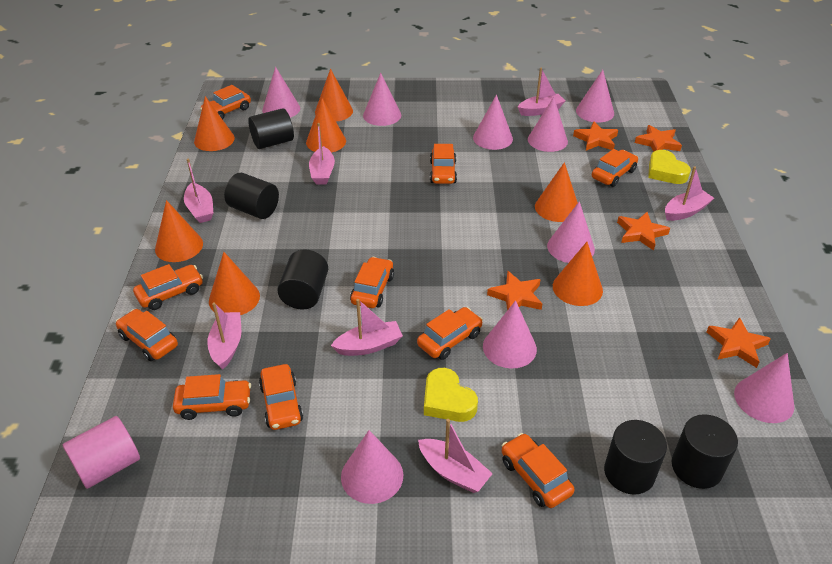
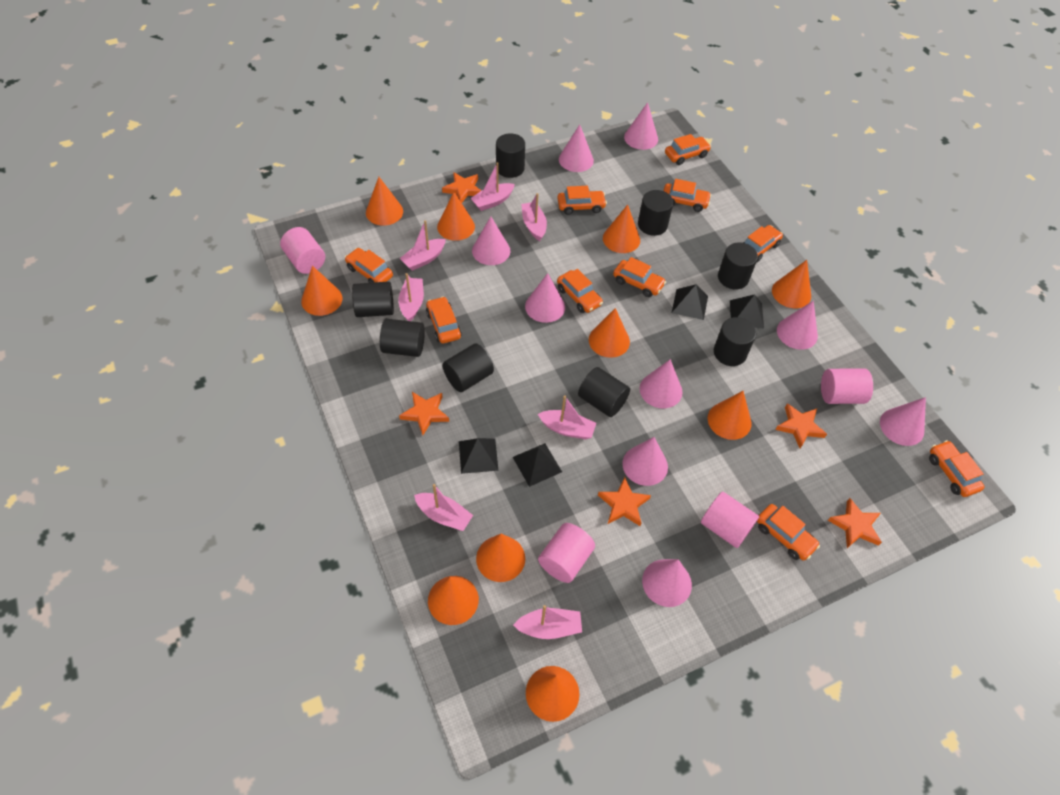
black cylinder: [224,173,279,219] [248,108,294,149] [277,249,328,309] [604,420,667,495] [672,414,738,489] = 5 -> [352,282,394,317] [380,319,425,357] [442,343,494,392] [496,133,525,178] [578,367,630,417] [638,190,673,236] [714,317,756,366] [718,242,758,289] = 8
black pyramid: none = 0 -> [459,438,499,474] [513,443,562,487] [672,284,708,320] [730,294,764,328] = 4
orange cone: [155,200,203,262] [194,96,235,151] [209,252,260,315] [306,98,346,153] [315,69,353,122] [535,162,578,222] [553,242,603,306] = 7 -> [301,266,342,316] [366,177,403,226] [428,576,479,625] [437,192,475,241] [476,534,525,582] [526,666,579,722] [589,308,630,358] [603,205,640,253] [708,391,752,440] [772,260,811,308] = 10
pink cylinder: [63,416,140,489] = 1 -> [280,227,325,274] [538,523,595,583] [701,492,759,548] [821,368,873,404] = 4
yellow heart: [424,368,478,422] [648,150,691,184] = 2 -> none = 0

